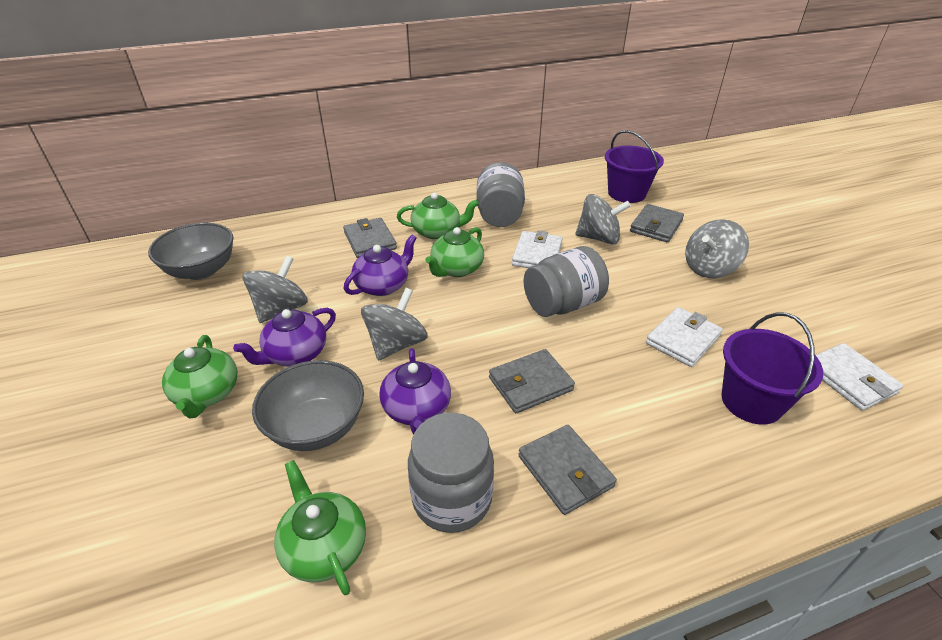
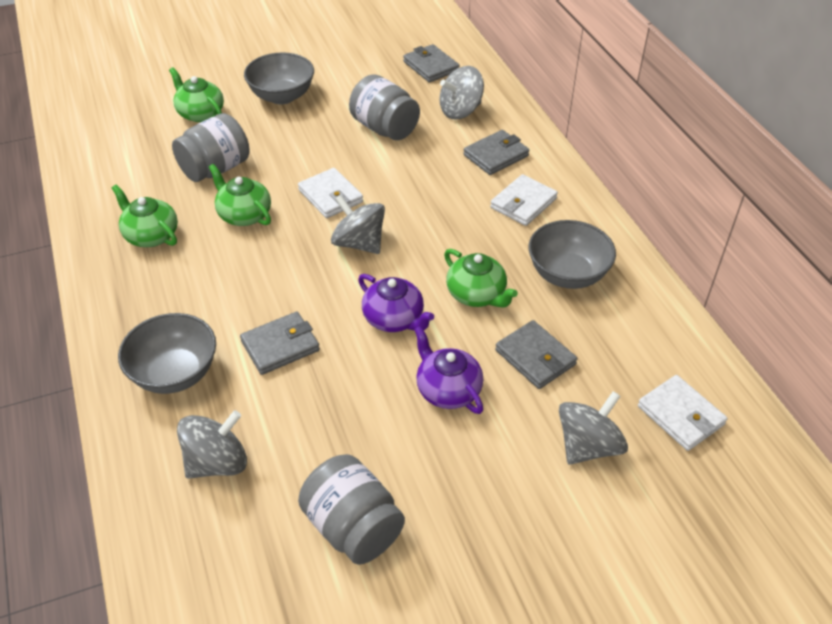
grey bowl: [148,223,233,280] [252,360,364,451] = 2 -> [118,313,216,394] [244,52,314,104] [528,220,616,289] = 3
purple bucket: [605,130,664,203] [721,312,823,425] = 2 -> none = 0
purple teapot: [233,308,336,366] [344,235,417,296] [379,348,451,434] = 3 -> [358,274,434,332] [414,326,483,414] = 2

